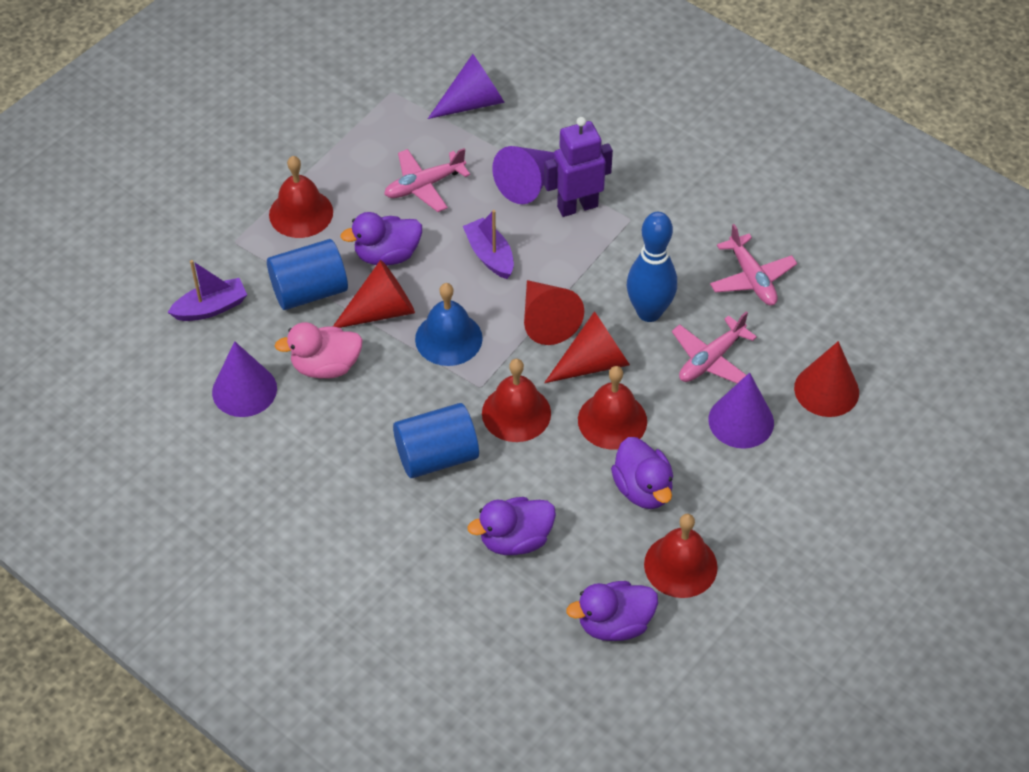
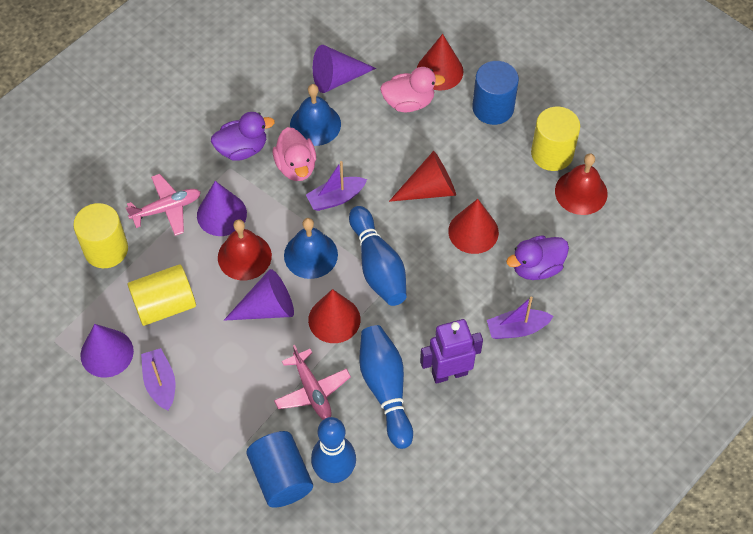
blue bell: [415,283,483,366] = 1 -> [284,218,338,279] [290,84,341,146] = 2
blue bowling pin: [627,212,677,322] = 1 -> [311,417,356,483] [349,206,407,306] [359,325,413,449] = 3
pink duck: [275,322,363,379] = 1 -> [273,127,316,181] [380,67,445,112] = 2
pink plane: [384,148,470,212] [672,311,757,383] [710,224,797,305] = 3 -> [126,174,201,236] [274,345,351,420] = 2
purple boat: [167,260,247,321] [463,210,514,279] = 2 -> [141,348,175,410] [306,161,367,211] [487,297,554,339] = 3
purple duck: [340,212,422,266] [468,497,556,555] [566,581,658,641] [611,437,673,509] = 4 -> [211,112,275,161] [506,235,569,280] = 2
red bell: [269,156,333,238] [482,359,551,442] [578,366,647,449] [644,514,718,598] = 4 -> [218,219,272,281] [555,153,608,215] = 2
yellow cylinder: none = 0 -> [73,203,128,268] [128,264,196,326] [531,106,580,171] = 3

